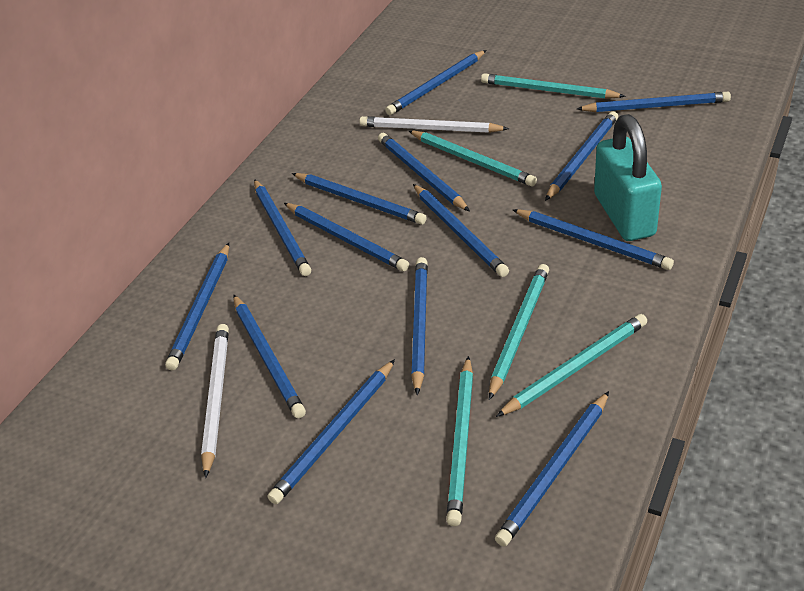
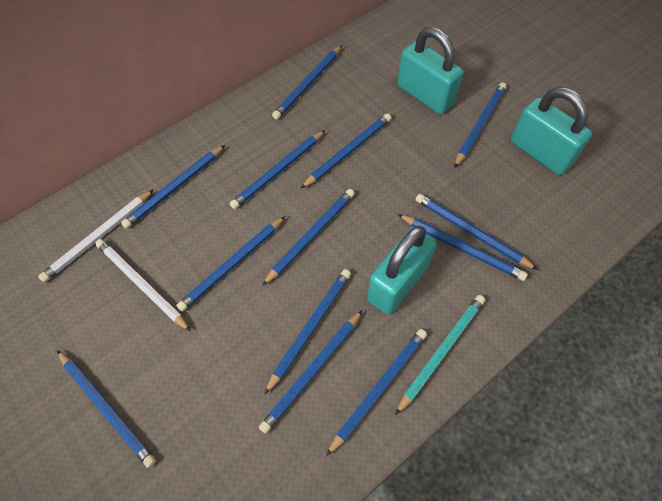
blue pencil: [165,243,229,371] [233,294,306,418] [254,179,311,276] [267,359,395,504] [284,203,409,271] [292,173,427,225] [378,133,470,212] [385,50,487,115] [411,257,428,395] [413,184,509,277] [495,391,609,547] [512,209,674,270] [545,111,618,201] [577,92,731,112] = 14 -> [57,350,156,468] [121,145,225,229] [176,216,285,312] [230,130,325,209] [259,310,362,434] [262,189,355,286] [264,269,351,395] [272,45,342,120] [301,113,391,188] [326,329,427,456] [398,214,528,281] [416,194,538,270] [454,82,507,168] = 13
turquoise padlock: [594,114,662,241] = 1 -> [367,226,437,314] [398,27,463,114] [511,87,592,175] = 3
turquoise pencil: [409,130,537,186] [446,356,473,526] [481,73,626,99] [489,264,549,400] [496,314,647,417] = 5 -> [395,295,485,415] = 1

